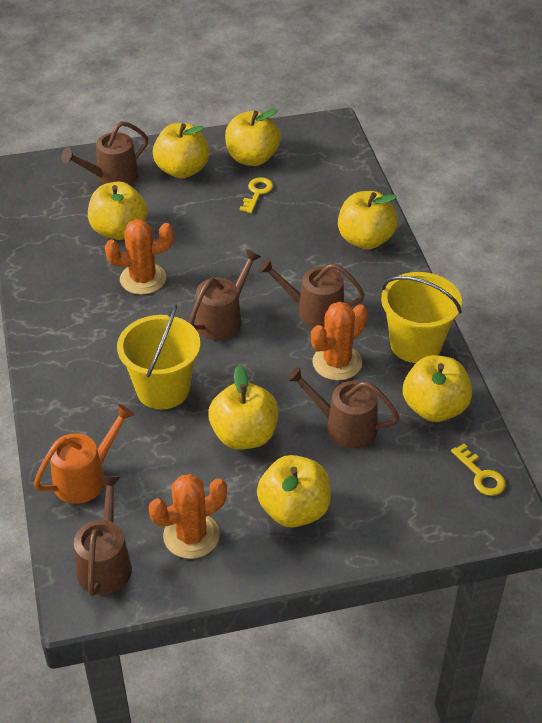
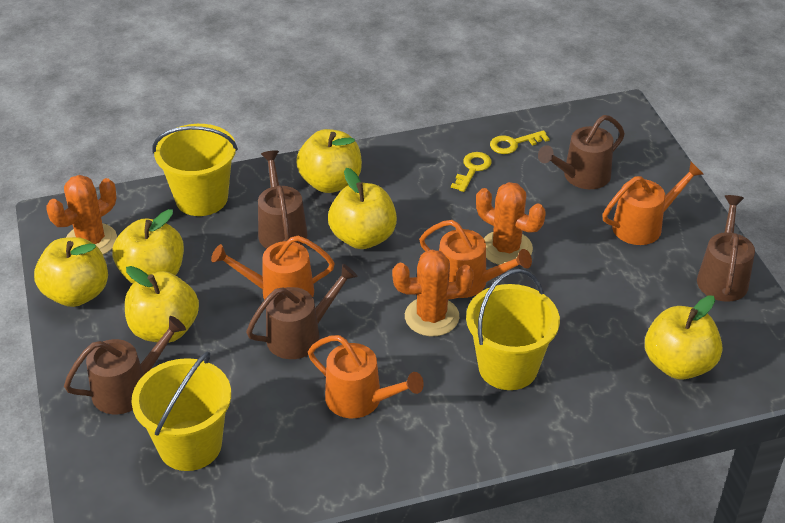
orange watering can: [34,404,135,504] = 1 -> [211,236,335,300] [308,335,424,418] [419,220,532,298] [602,162,703,245] = 4
yellow apple: [88,182,147,240] [153,123,209,179] [208,365,278,449] [225,109,281,166] [257,455,331,528] [338,191,398,249] [403,355,472,422] = 7 -> [34,237,108,307] [112,209,184,283] [125,266,199,343] [296,129,362,193] [328,168,397,249] [645,296,722,380] = 6
yellow bucket: [117,304,200,409] [381,272,462,363] = 2 -> [131,352,231,471] [152,124,238,216] [466,269,560,390] = 3

